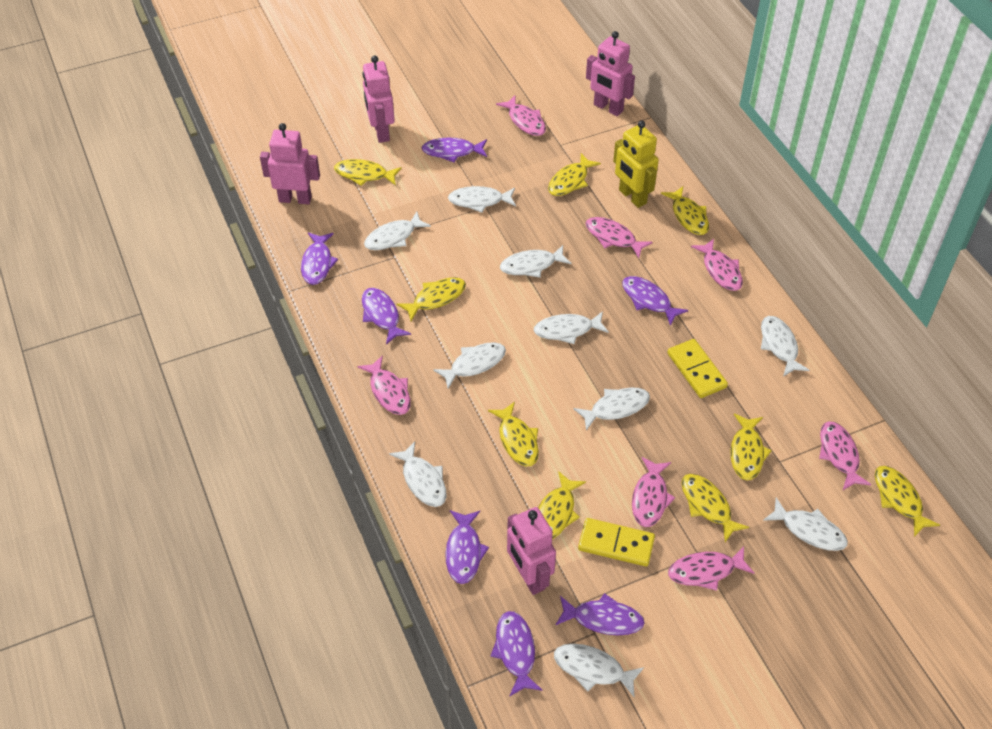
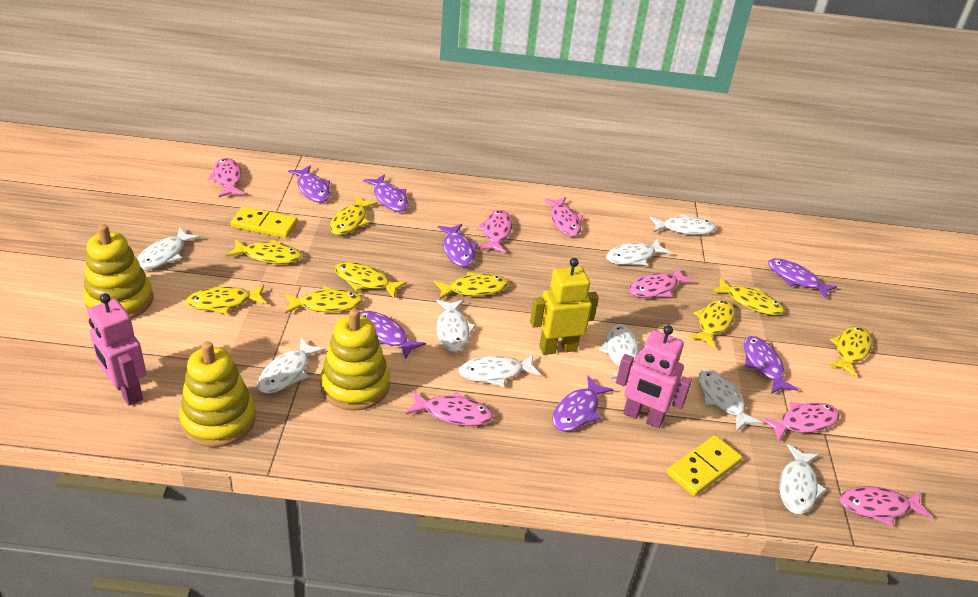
pink robot: [260,123,320,204] [362,56,395,143] [507,507,556,595] [586,31,635,116] = 4 -> [88,293,147,406] [616,325,692,428] = 2
white fish: [364,211,431,250] [389,441,447,507] [433,342,506,389] [448,186,516,213] [500,245,572,278] [534,311,609,344] [554,644,644,697] [574,387,650,431] [761,316,810,377] [763,498,848,551] = 10 -> [137,227,200,271] [257,338,326,394] [436,300,476,352] [459,354,541,387] [599,324,639,379] [606,239,671,266] [650,214,716,235] [698,369,762,431] [779,444,826,514] = 9
yellow stacking toy: none = 0 -> [83,224,153,319] [179,341,256,447] [320,309,390,411] = 3

